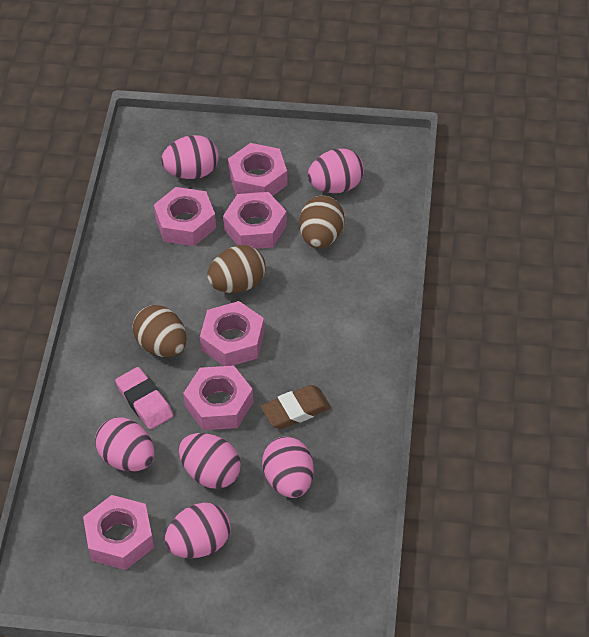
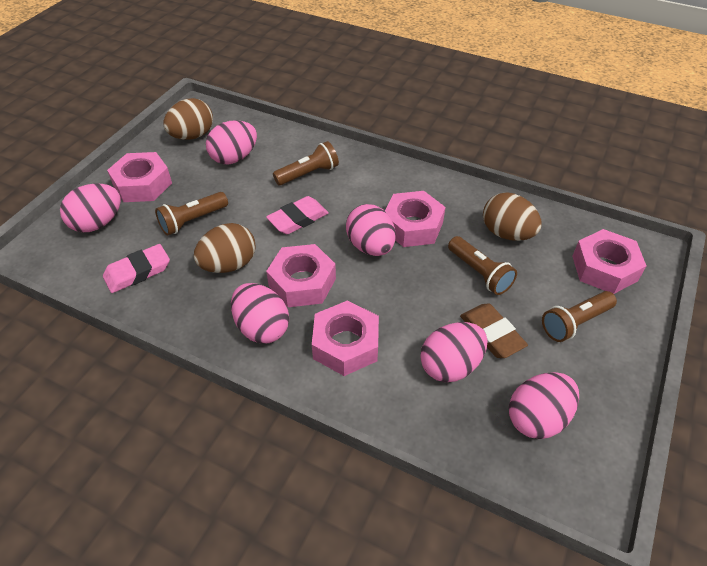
brown flashlight: none = 0 -> [155,192,228,236] [273,141,339,185] [448,236,517,295] [542,291,617,342] = 4
pink eraser: [115,367,173,429] = 1 -> [103,244,170,293] [266,196,329,234] = 2
pink nut: [83,495,154,570] [154,187,216,246] [183,365,253,430] [200,301,265,366] [223,192,287,249] [228,143,288,196] = 6 -> [107,152,172,202] [266,244,336,307] [312,300,379,376] [385,191,445,247] [572,229,646,294] = 5

